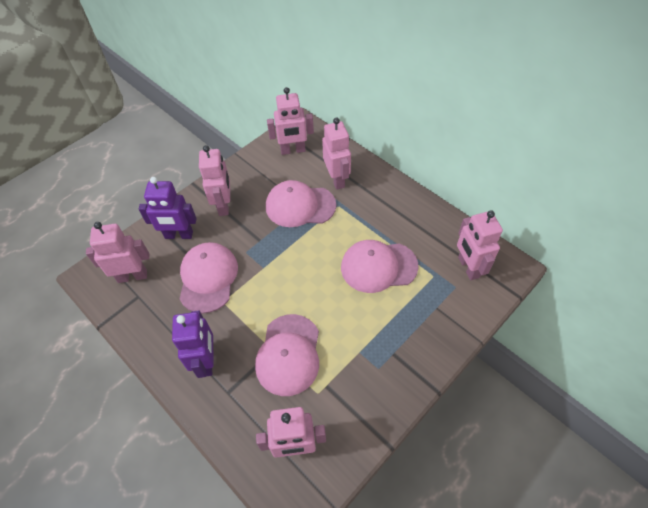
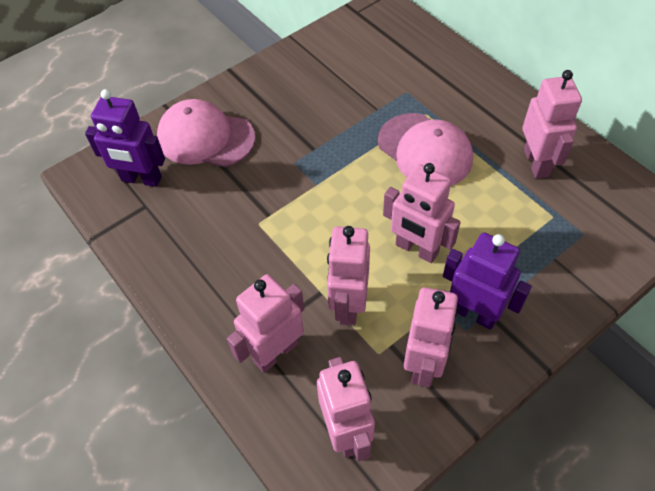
pink cap: [180,242,238,314] [255,314,319,396] [266,180,336,227] [341,240,418,293] = 4 -> [157,99,255,167] [378,113,473,186] = 2

